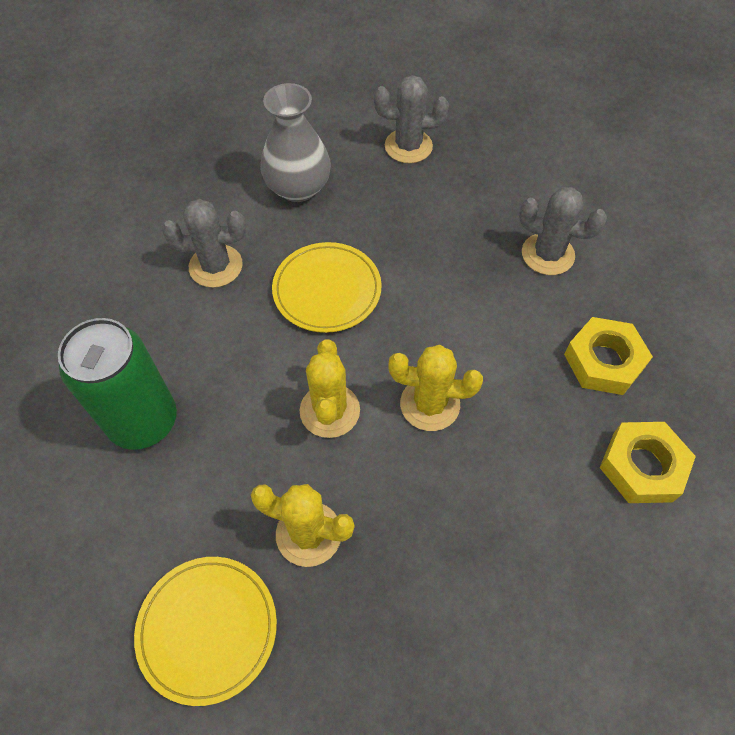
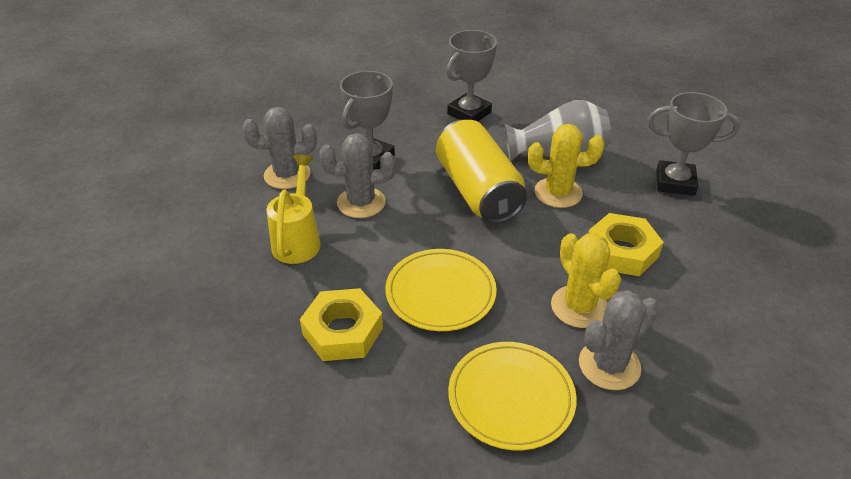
green can: [58,318,177,450] = 1 -> none = 0
grey trophy: none = 0 -> [340,71,395,170] [446,30,497,122] [648,92,740,196] = 3
yellow cactus: [251,484,354,567] [300,339,360,438] [388,345,483,431] = 3 -> [528,124,604,208] [551,233,621,328] = 2
yellow can: none = 0 -> [436,120,527,224] = 1
yellow watering can: none = 0 -> [266,154,321,264] = 1

